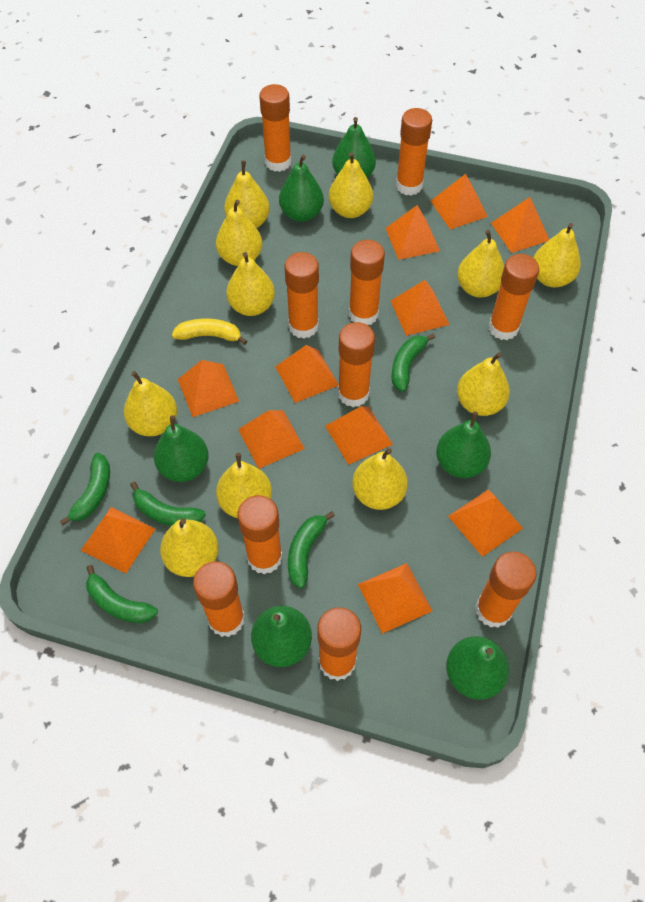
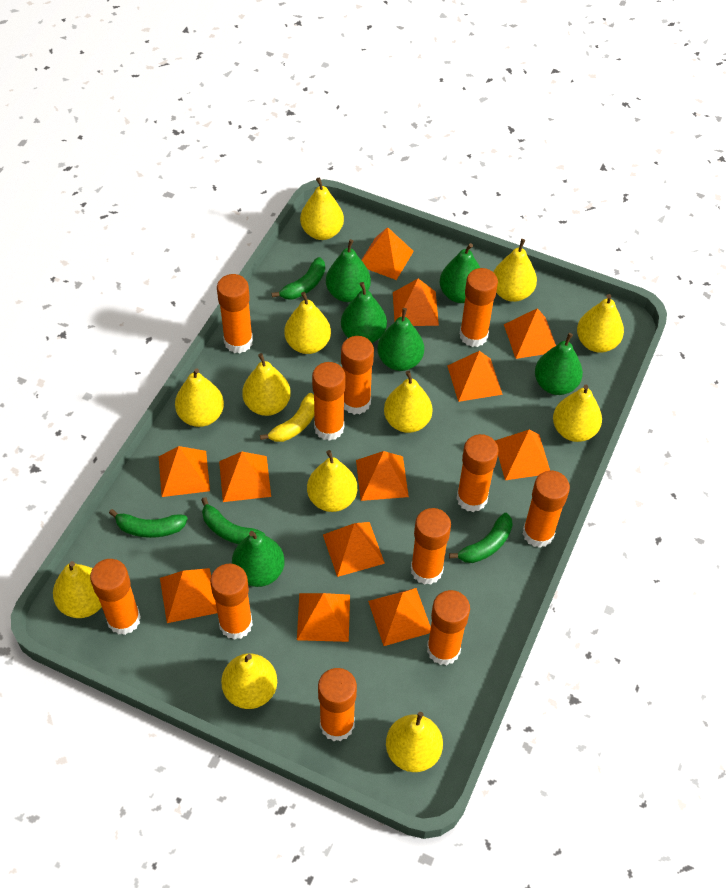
green banana: [60,453,110,526] [86,565,158,623] [130,482,206,526] [288,511,335,588] [392,334,435,392] = 5 -> [109,509,188,538] [201,497,265,544] [271,257,325,300] [449,513,513,563] = 4
orange glue stick: [193,561,245,637] [237,495,283,574] [259,84,291,172] [285,252,319,339] [317,607,361,681] [338,322,375,407] [349,240,385,325] [396,108,432,196] [475,552,536,628] [489,254,539,340] = 10 -> [90,559,141,635] [210,564,253,640] [217,274,253,353] [312,362,346,441] [318,668,357,741] [341,336,374,415] [411,508,451,585] [427,590,470,665] [456,434,498,512] [460,268,498,347] [523,471,570,548] = 11
orange pyramid: [81,507,155,574] [178,360,239,417] [238,410,305,469] [275,345,339,403] [325,406,393,465] [358,563,432,634] [386,205,440,260] [391,280,450,336] [431,174,488,230] [448,489,523,557] [491,197,549,253] = 11 -> [159,446,210,497] [160,568,217,623] [219,452,271,502] [297,593,350,642] [323,522,385,577] [356,451,409,501] [362,227,414,280] [368,588,431,646] [393,279,439,326] [447,351,503,402] [495,430,550,480] [504,308,556,359] = 12
yellow pear: [124,371,177,436] [160,518,219,577] [216,200,262,266] [216,453,272,518] [224,161,270,228] [226,252,275,316] [329,152,373,218] [352,448,408,510] [457,230,504,298] [457,352,510,416] [533,223,581,287] = 11 -> [53,561,102,618] [175,368,224,427] [221,653,277,709] [242,353,291,416] [284,292,331,354] [300,178,344,240] [307,450,357,512] [384,371,432,433] [386,712,443,772] [494,239,537,302] [553,384,602,442] [577,294,624,353] = 12

